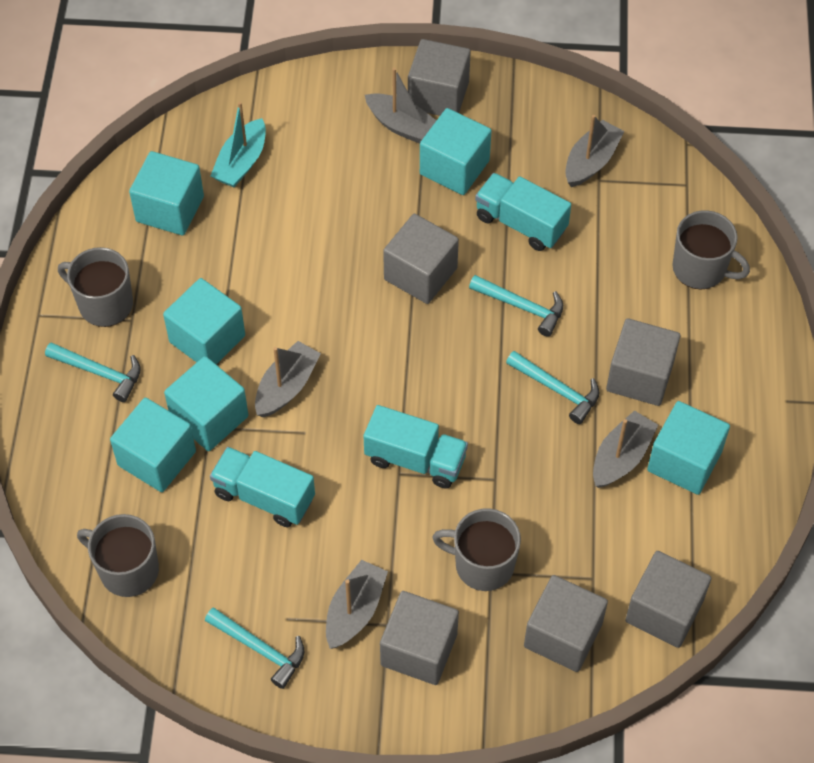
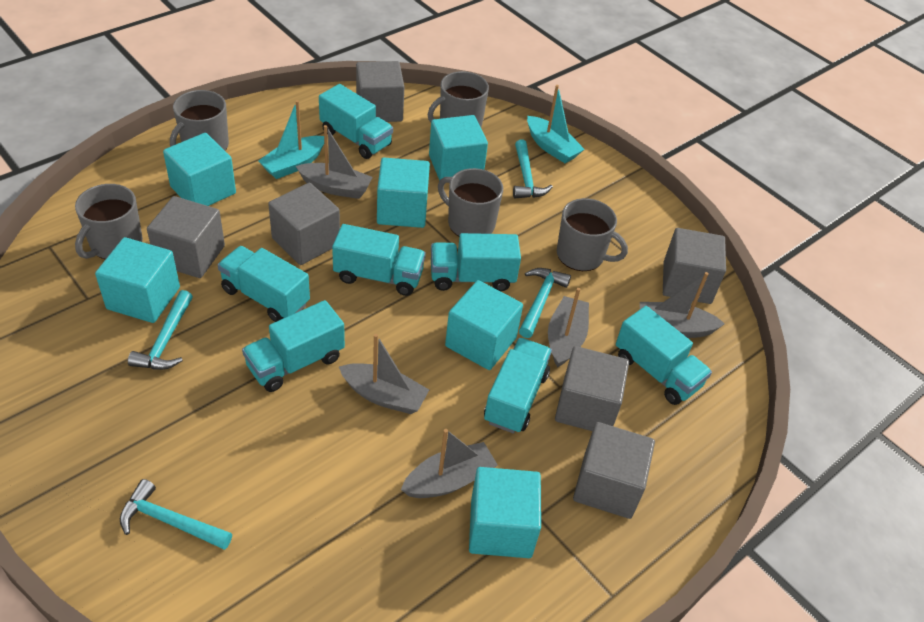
grey mug: [58,247,133,327] [77,514,159,597] [432,508,521,591] [672,210,750,289] = 4 -> [75,184,143,259] [170,90,229,151] [428,71,489,127] [438,168,503,237] [557,198,628,271] = 5
turquoise boat: [210,102,266,187] = 1 -> [258,100,324,179] [527,85,585,163] = 2
turquoise truck: [210,447,315,527] [363,405,468,489] [475,173,571,251] = 3 -> [218,246,310,322] [242,300,345,392] [319,84,393,159] [332,224,426,296] [431,233,521,291] [484,338,552,434] [616,306,712,405] = 7

